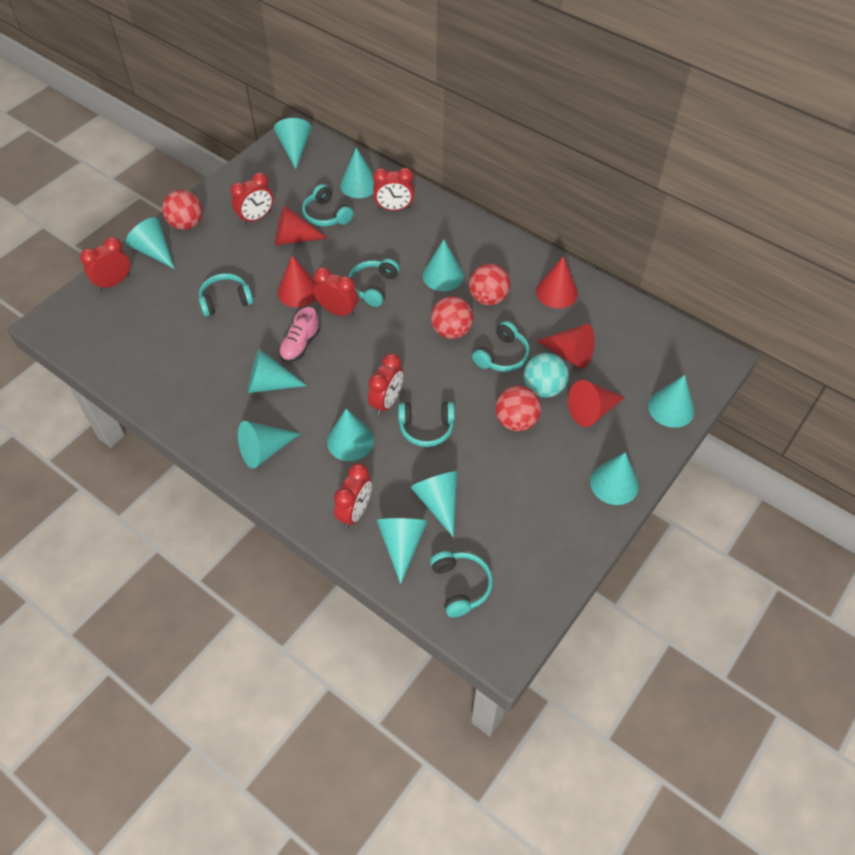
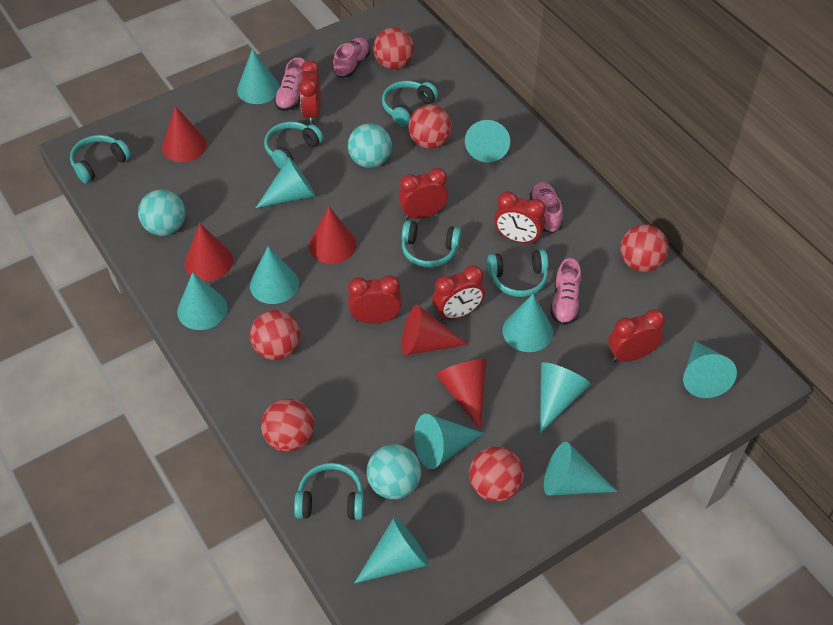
pink shoe: [279,307,320,362] = 1 -> [274,57,305,111] [333,38,370,77] [530,182,563,233] [550,258,581,325] = 4
red ball: [162,190,203,230] [431,296,473,339] [469,263,510,305] [495,386,541,431] = 4 -> [250,310,301,360] [261,399,314,452] [373,27,414,69] [408,105,452,149] [469,446,524,502] [620,224,669,272] = 6
turquoise ball: [524,353,569,398] = 1 -> [138,190,185,236] [348,123,392,168] [366,444,421,499] = 3

